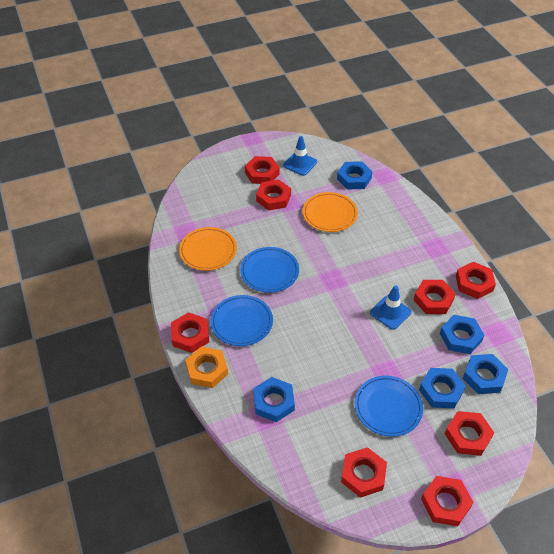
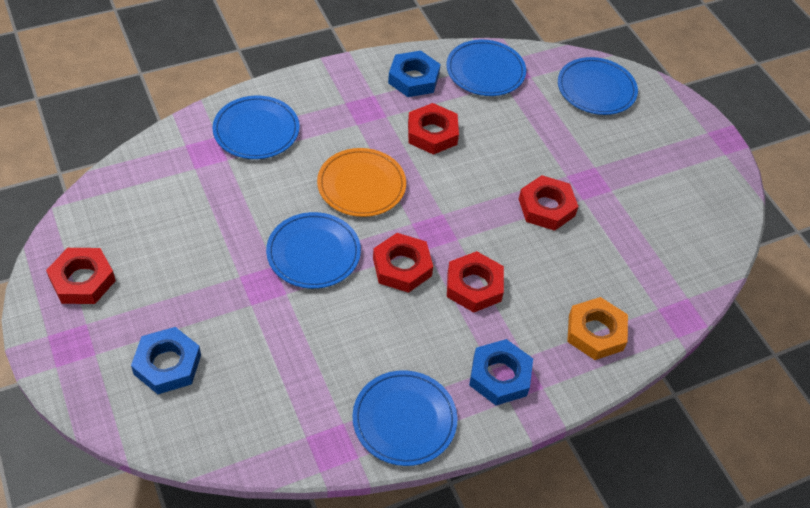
blue nut: [253,377,295,422] [337,161,373,190] [419,368,466,408] [440,315,484,354] [463,354,508,394] = 5 -> [131,327,201,394] [388,51,441,97] [469,339,533,405] = 3
blue plate: [211,295,273,346] [240,247,299,293] [355,376,423,437] = 3 -> [212,95,300,159] [266,212,361,289] [352,370,457,466] [446,40,526,96] [558,57,638,115] = 5
blue traffic cone: [283,136,317,176] [370,285,412,330] = 2 -> none = 0
orange plate: [179,227,237,271] [303,192,358,232] = 2 -> [317,148,406,217] = 1
red nut: [171,312,209,353] [245,156,280,184] [256,179,291,210] [341,447,387,498] [414,280,456,314] [421,476,474,526] [445,411,494,456] [456,262,496,299] = 8 -> [46,248,116,304] [373,233,433,293] [408,103,459,155] [447,251,504,312] [519,175,579,231] = 5

